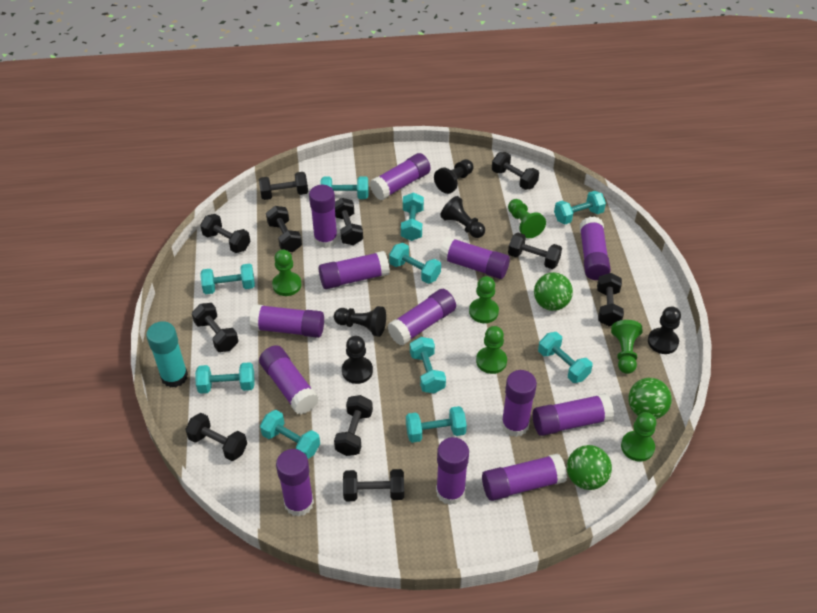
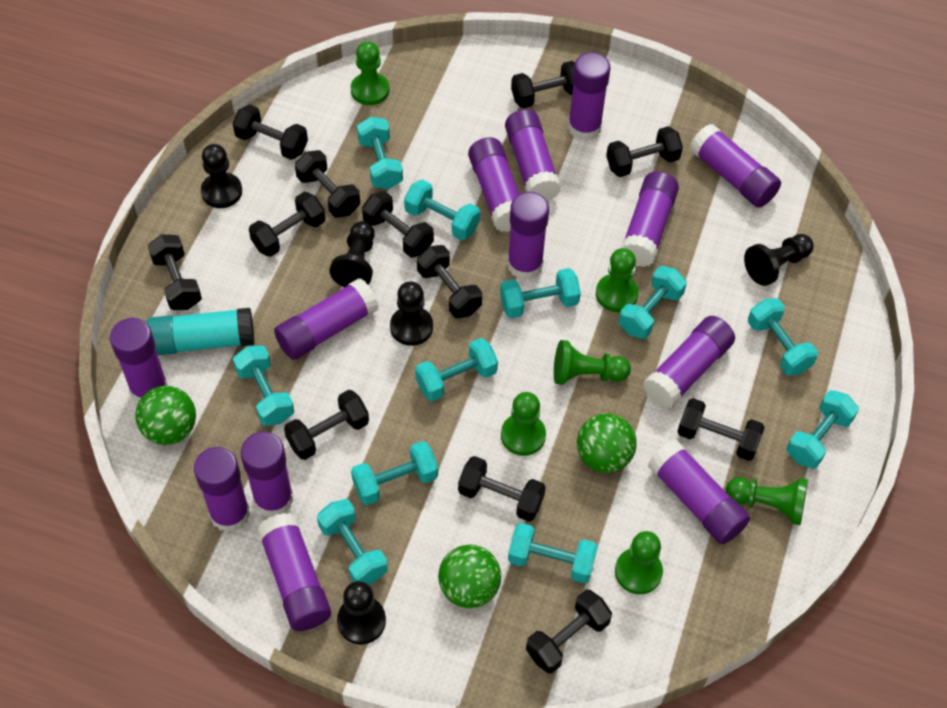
black dumbbell: [185,413,247,461] [192,303,238,352] [200,214,250,253] [259,172,308,200] [266,206,302,252] [334,395,373,456] [335,198,363,245] [343,469,404,501] [492,152,539,190] [508,233,562,269] [597,273,624,327] = 11 -> [148,235,202,310] [233,105,308,160] [249,192,325,257] [284,390,369,460] [295,150,360,218] [362,191,434,258] [417,245,482,318] [458,456,546,522] [511,61,575,108] [526,590,612,674] [606,126,683,177] [677,398,765,461] = 12
turquoise dumbbell: [195,362,255,394] [200,264,255,294] [260,410,320,459] [321,176,368,199] [389,243,441,284] [401,192,424,241] [406,406,467,443] [410,337,446,394] [538,332,593,383] [554,191,606,224] = 10 -> [233,345,294,426] [317,499,388,585] [351,441,438,505] [357,117,403,189] [404,179,480,240] [415,338,498,401] [500,268,581,318] [508,523,598,583] [619,266,687,339] [748,298,818,376] [786,390,859,469] = 11

